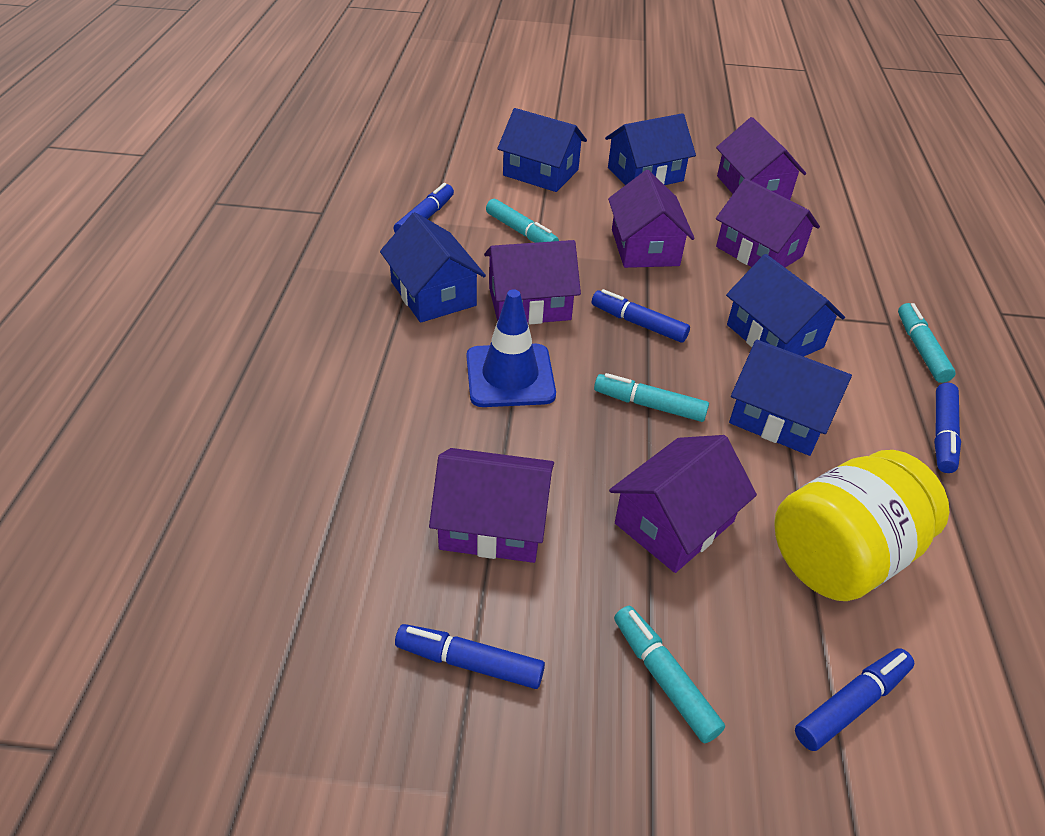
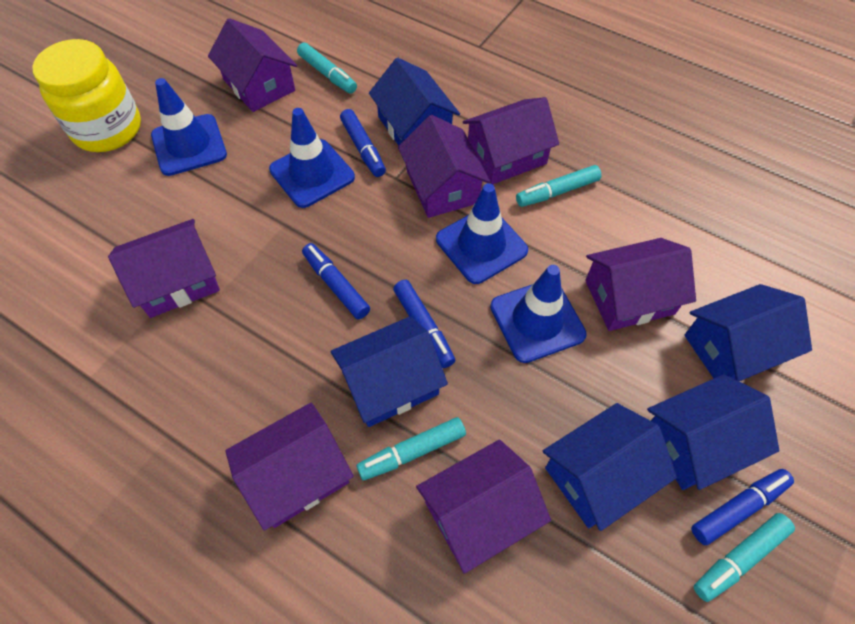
blue marker: [394,183,454,233] [395,624,545,689] [592,289,690,343] [795,648,914,751] [934,383,961,473] = 5 -> [302,243,370,319] [340,109,386,177] [393,280,455,368] [691,469,794,545] = 4
blue traffic cone: [467,289,556,407] = 1 -> [151,78,227,176] [269,108,355,208] [436,183,528,284] [490,265,587,363] = 4
purple house: [429,448,554,563] [484,240,581,324] [608,170,695,268] [609,435,757,573] [716,117,806,200] [716,178,820,267] = 6 -> [108,219,220,318] [208,18,297,112] [225,403,354,531] [398,115,490,218] [416,439,551,574] [463,97,559,184] [585,238,696,331] = 7

